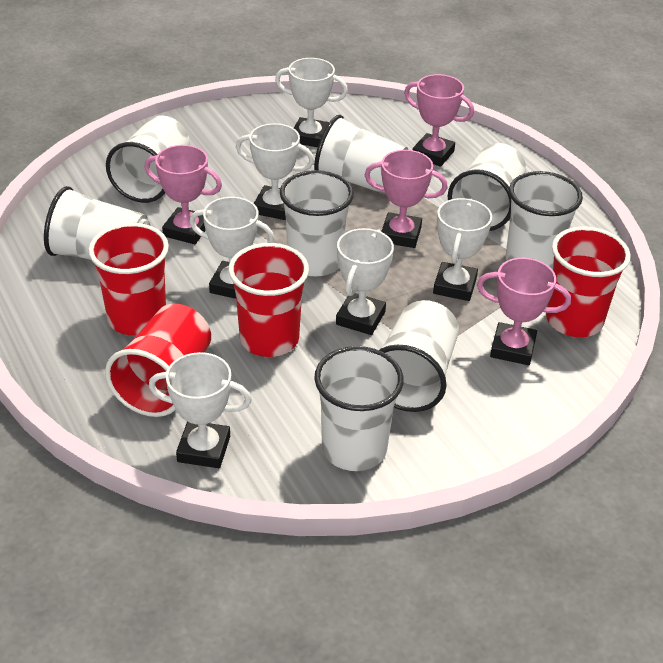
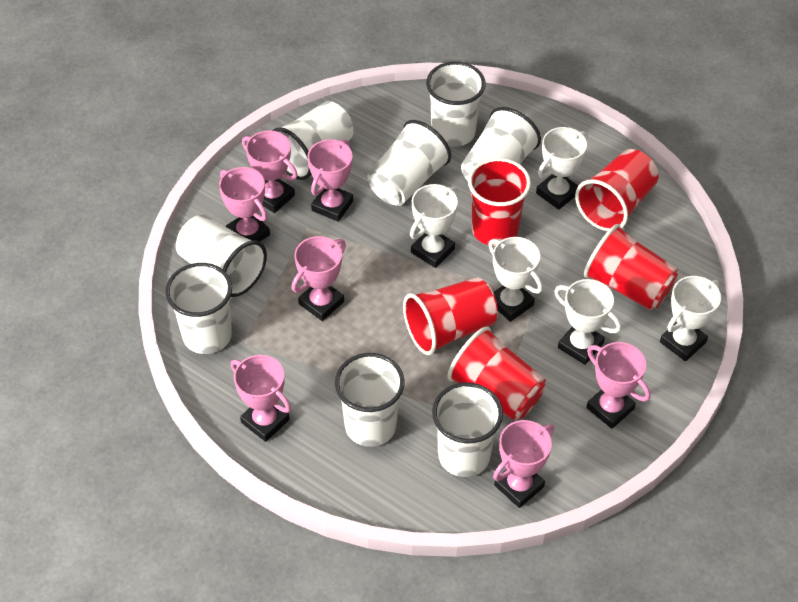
pink trophy: [144,145,222,244] [365,150,448,248] [404,74,474,167] [477,258,571,365] = 4 -> [219,167,270,242] [231,355,291,442] [242,130,297,213] [292,236,346,321] [307,139,353,222] [493,420,554,508] [586,342,650,429] = 7
red cup: [88,223,169,335] [105,304,211,417] [228,243,309,357] [546,226,631,337] = 4 -> [403,277,498,355] [447,327,546,420] [468,158,531,246] [575,149,658,231] [584,224,678,310] = 5
white trophy: [149,352,252,468] [189,197,274,299] [236,123,314,220] [275,58,348,147] [336,228,394,335] [433,198,492,301] = 6 -> [410,184,458,268] [489,237,543,322] [536,127,588,210] [554,279,621,365] [660,276,721,361] = 5

